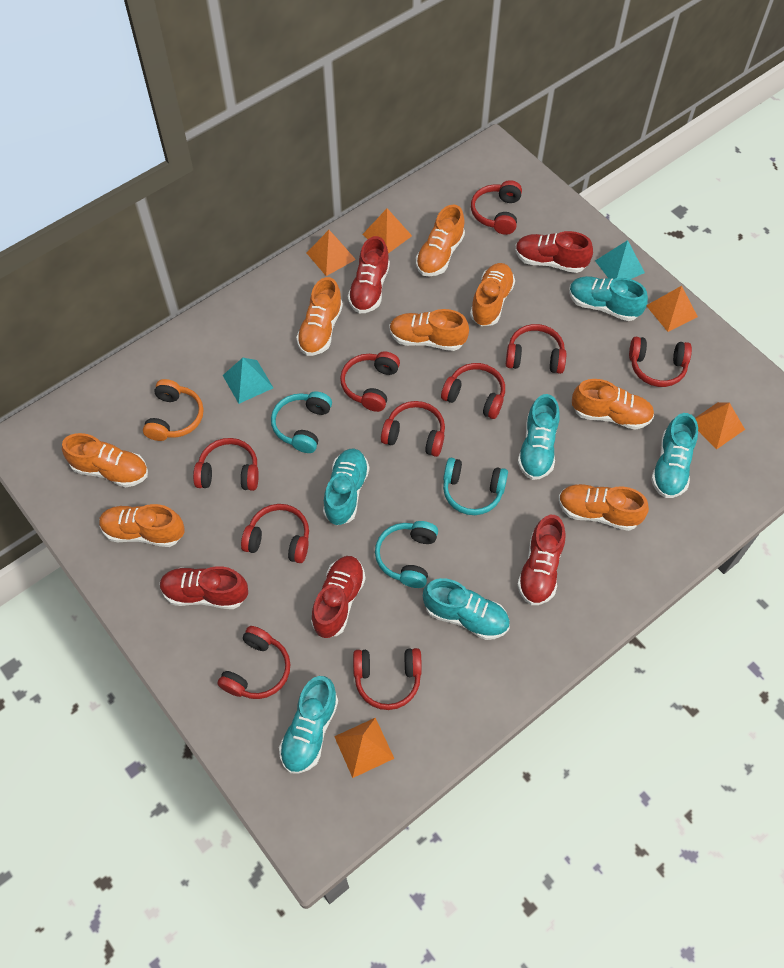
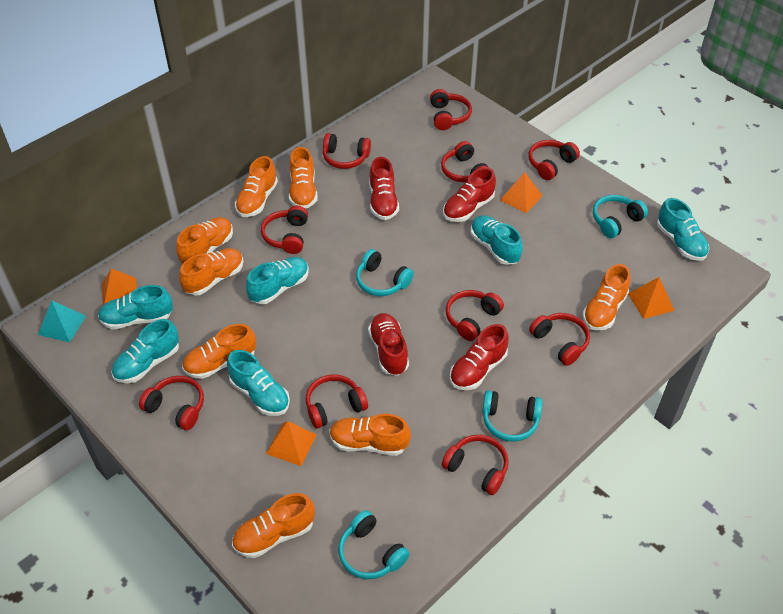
orange headphones: [143,379,204,441] = 1 -> none = 0
orange pyramid: [307,230,356,276] [334,717,394,778] [362,208,412,253] [647,286,698,332] [695,402,745,450] = 5 -> [102,268,137,305] [266,421,317,466] [500,172,543,213] [628,277,675,319] = 4
red shoe: [160,566,248,609] [311,556,366,638] [348,236,390,313] [515,231,593,273] [517,515,566,605] = 5 -> [368,313,409,376] [369,157,399,220] [443,168,496,222] [450,324,509,390] = 4
turquoise headphones: [271,391,332,453] [375,521,438,588] [443,458,508,515] = 3 -> [338,510,410,579] [356,249,414,296] [482,390,543,442] [593,195,648,238] = 4
turquoise pyramid: [223,358,273,404] [595,240,645,279] = 2 -> [38,301,86,342] = 1

